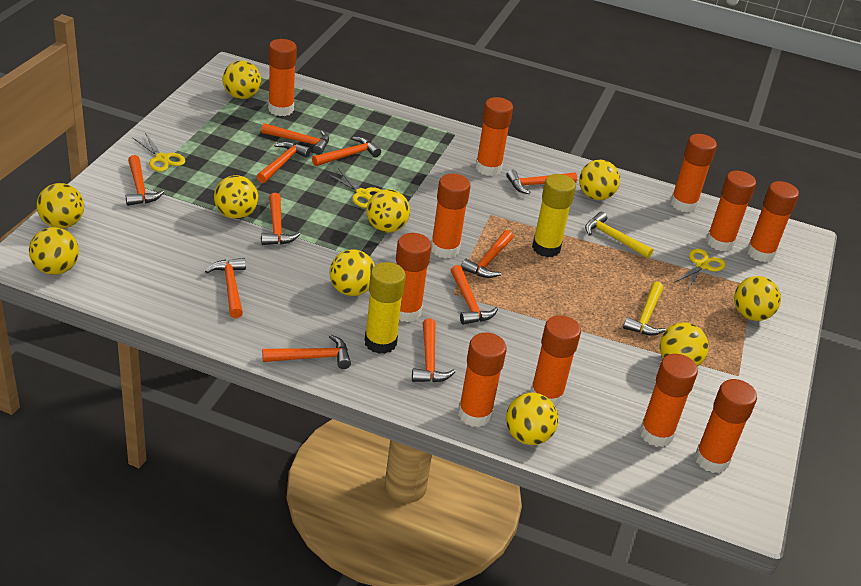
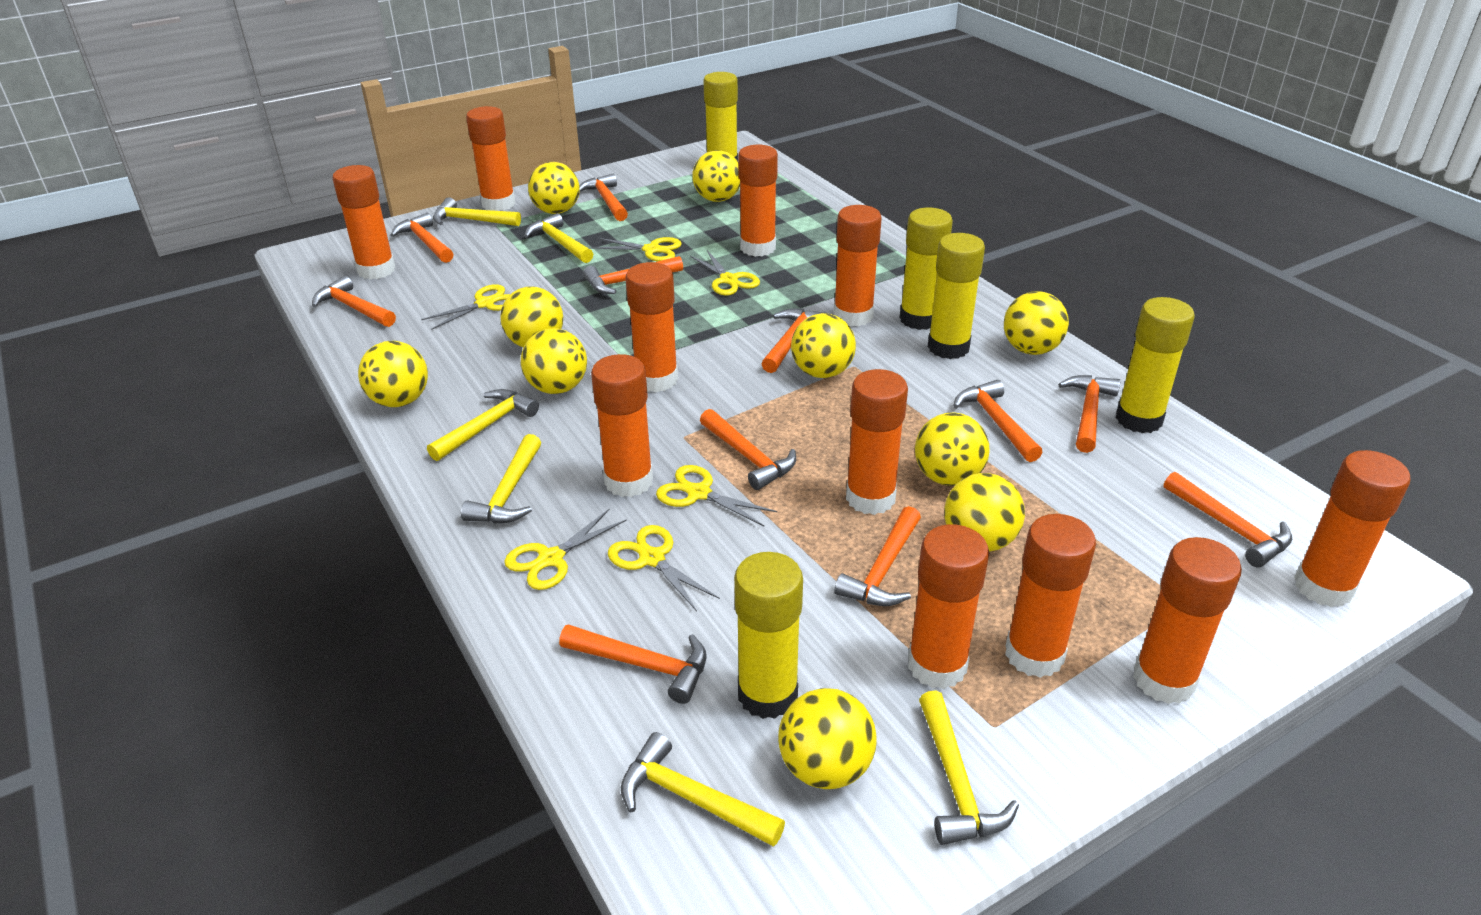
yellow glue stick: [364,262,406,354] [532,174,576,257] = 2 -> [703,72,738,161] [734,552,803,719] [900,208,953,330] [928,233,985,359] [1116,297,1195,433] = 5
yellow hammer: [585,212,653,258] [623,281,666,335] = 2 -> [427,389,539,461] [433,197,521,226] [461,434,541,524] [524,213,593,263] [621,732,785,847] [919,690,1019,845] = 6
yellow scissors: [132,133,185,172] [327,168,381,208] [673,249,725,290] = 3 -> [421,284,510,330] [504,509,627,590] [591,237,682,261] [608,525,720,611] [656,465,777,526] [690,250,760,296] = 6

